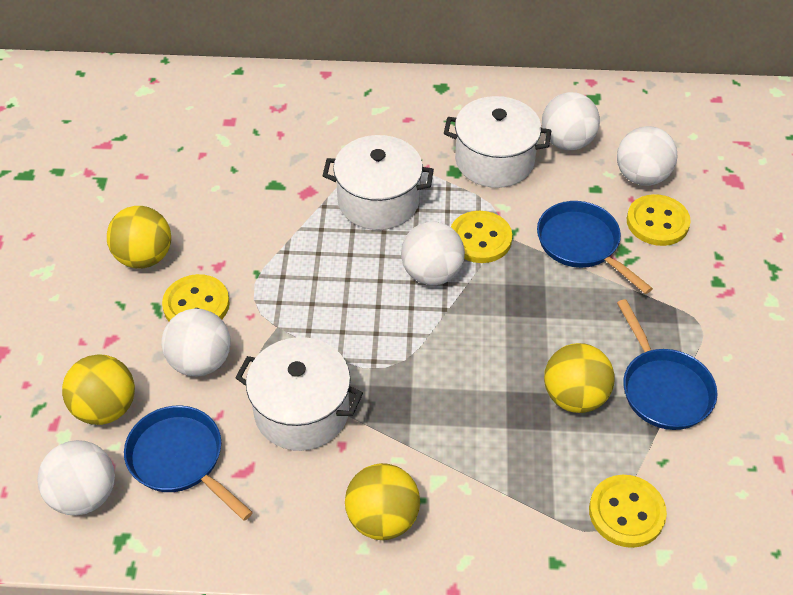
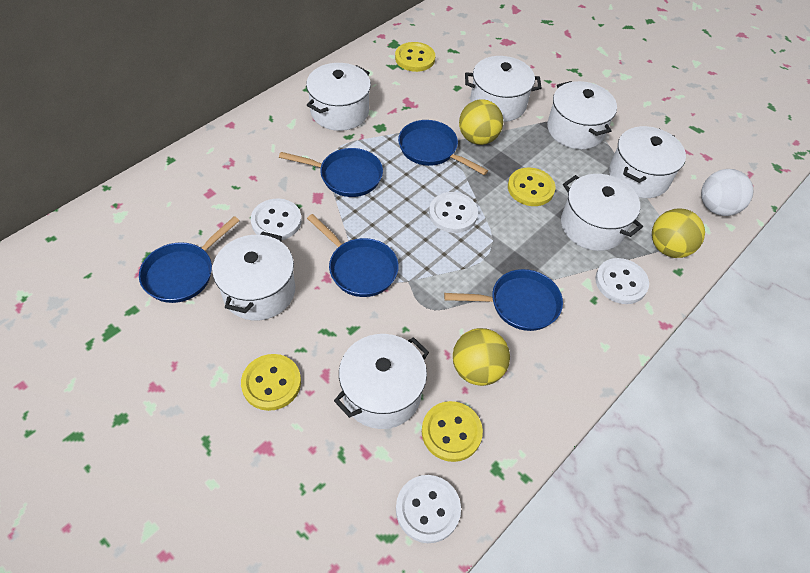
blue pan: [124,406,253,521] [537,201,653,294] [617,299,718,430] = 3 -> [139,216,240,303] [279,148,383,197] [307,214,399,297] [398,120,488,175] [444,269,563,331] = 5
white ball: [37,440,115,515] [161,309,231,377] [401,221,465,285] [542,92,600,151] [617,126,677,186] = 5 -> [701,169,753,216] = 1
white button: none = 0 -> [251,199,302,240] [396,475,461,543] [429,192,478,233] [595,258,649,304] = 4
white pot: [235,337,363,451] [322,135,434,230] [444,96,551,188] = 3 -> [212,231,295,321] [306,63,371,131] [334,334,429,429] [465,56,542,122] [547,81,617,149] [561,174,643,251] [609,126,686,198] = 7
yellow ball: [62,354,135,425] [107,206,171,269] [345,463,420,540] [544,343,615,413] = 4 -> [453,328,510,386] [459,99,503,145] [652,209,705,258] = 3

